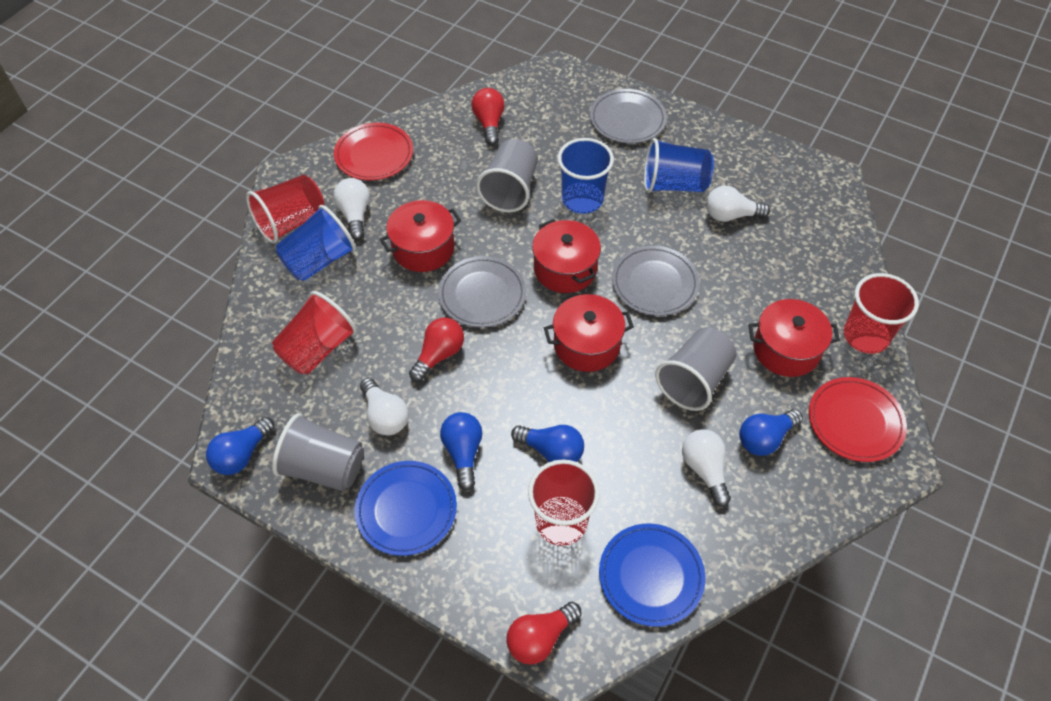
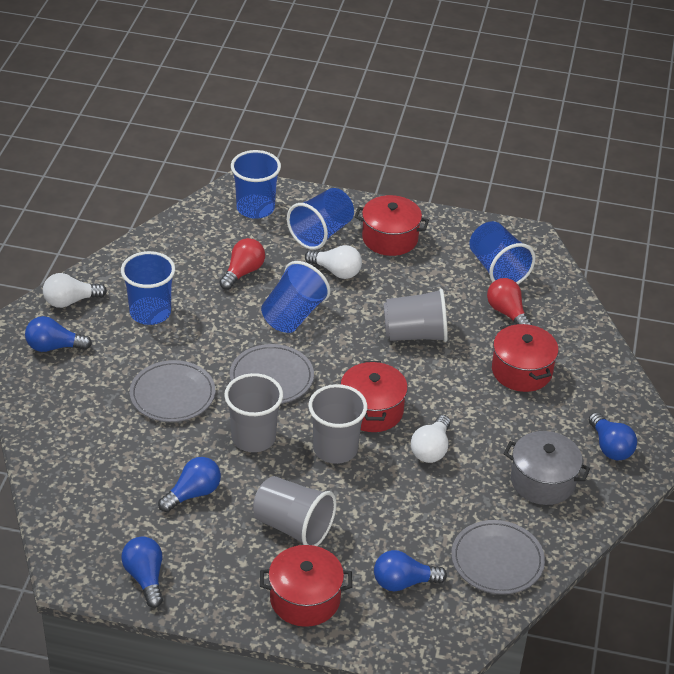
blue cup: [276,205,356,281] [558,138,614,214] [644,138,714,193] = 3 -> [121,251,175,325] [231,150,281,219] [261,261,330,333] [287,188,354,250] [469,221,536,284] = 5
blue light bulb: [206,417,275,475] [440,412,482,491] [511,425,584,462] [739,409,803,456] = 4 -> [25,316,92,352] [121,536,163,608] [158,457,221,512] [374,550,447,591] [589,412,637,460] = 5
blue plate: [355,461,457,556] [599,523,705,627] = 2 -> none = 0
grey cup: [272,413,364,491] [476,139,538,212] [655,327,736,411] = 3 -> [224,373,283,452] [253,476,336,546] [308,384,367,464] [383,288,448,342] = 4
grey pot: none = 0 -> [504,431,590,505] = 1
red cup: [246,175,325,243] [272,291,357,374] [528,459,600,546] [844,273,919,354] = 4 -> none = 0
red light bulb: [409,318,464,382] [471,88,505,145] [507,602,581,665] = 3 -> [219,238,265,290] [487,278,532,325] = 2
red plate: [334,123,413,180] [809,377,907,462] = 2 -> none = 0
white light bulb: [333,178,370,240] [360,378,409,435] [682,429,731,507] [706,185,770,222] = 4 -> [43,273,107,308] [305,245,362,279] [411,415,451,463] = 3

